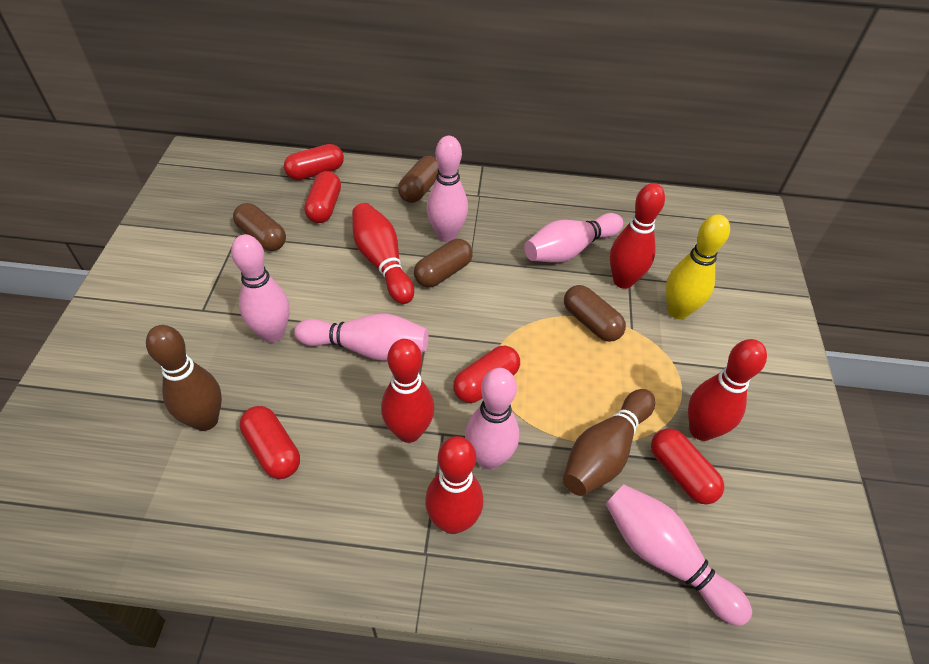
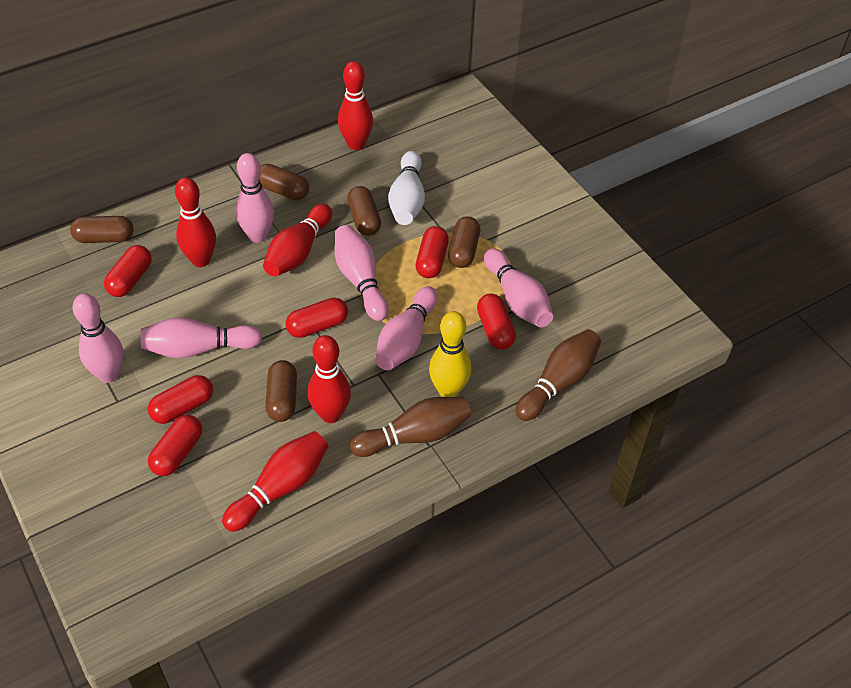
brown capsule: [233,203,286,251] [398,156,439,203] [414,239,473,288] [564,285,626,342] = 4 -> [70,216,134,243] [259,164,309,200] [266,360,297,422] [347,186,381,236] [448,216,480,268] = 5
red capsule: [240,406,300,479] [284,144,344,180] [304,171,341,223] [453,346,520,403] [651,428,724,504] = 5 -> [104,245,152,297] [148,375,213,424] [148,415,202,476] [285,298,348,338] [416,226,449,278] [477,294,516,350] = 6
white bowling pin: none = 0 -> [388,151,425,225] = 1

